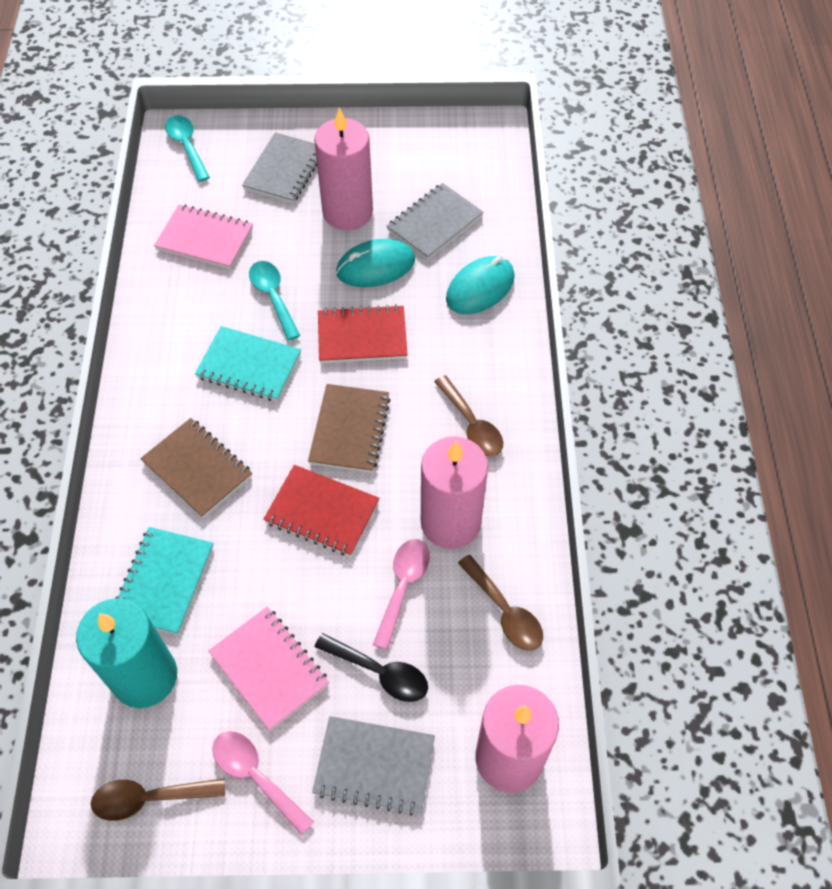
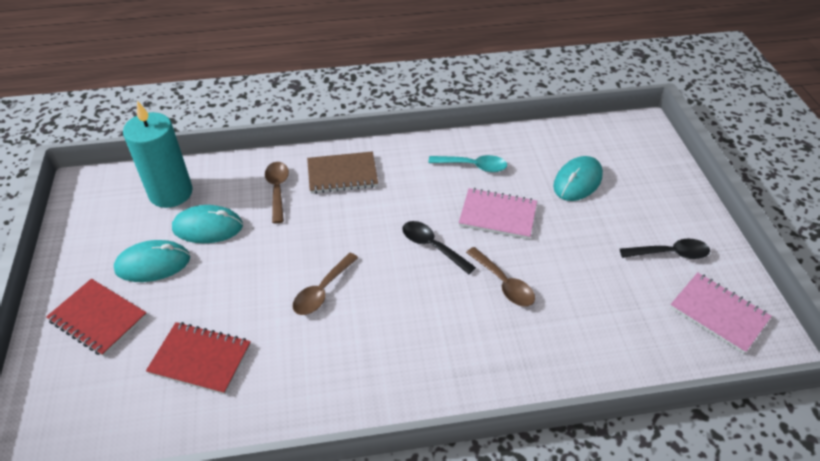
black spoon: [315,633,428,702] = 1 -> [402,221,476,274] [620,239,710,259] = 2
brown notebook: [140,418,252,518] [308,384,390,473] = 2 -> [307,151,378,194] = 1
grey notebook: [242,132,317,203] [312,716,435,816] [387,183,484,260] = 3 -> none = 0
pink candle: [314,107,373,230] [421,436,488,549] [475,685,559,793] = 3 -> none = 0
pink spoon: [212,731,314,836] [373,539,430,650] = 2 -> none = 0
turquoise mouse: [336,239,415,287] [446,256,515,314] = 2 -> [114,240,190,282] [172,205,243,243] [553,156,603,201] = 3
turquoise notebook: [115,527,213,635] [195,326,301,401] = 2 -> none = 0
turquoise spoon: [165,115,210,182] [249,261,300,340] = 2 -> [428,155,507,172] = 1

